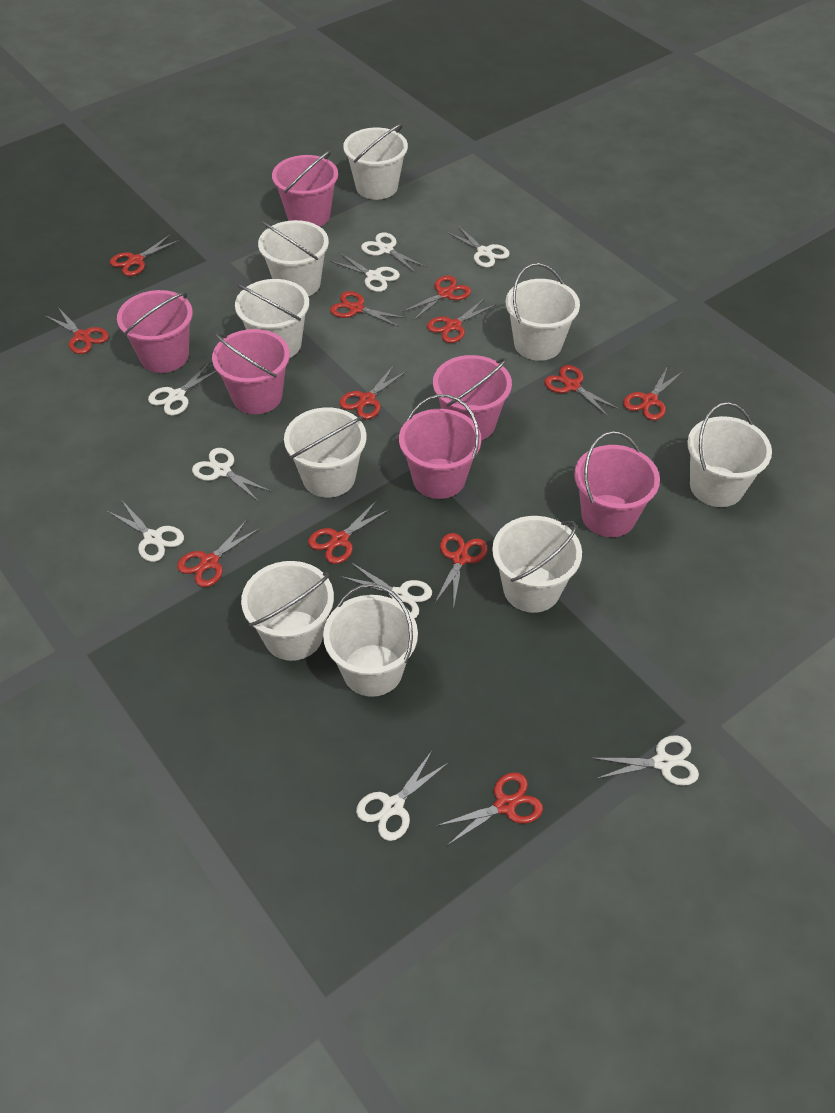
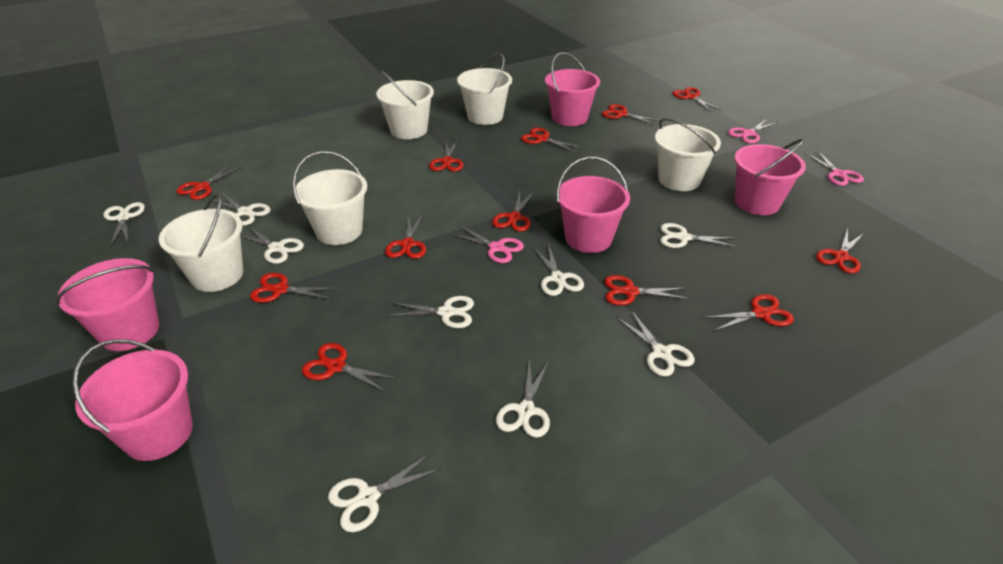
pink bucket: [117,290,193,373] [212,329,290,414] [272,150,338,226] [399,394,481,499] [433,355,512,440] [574,431,660,537] = 6 -> [55,258,159,351] [73,339,193,461] [545,52,600,126] [557,157,630,253] [734,139,806,215] = 5
pink scissors: none = 0 -> [451,225,524,263] [728,120,778,143] [805,150,864,186] = 3
white bucket: [235,279,309,358] [241,561,334,661] [258,220,329,296] [284,407,367,498] [323,584,418,697] [343,124,408,200] [492,516,582,613] [506,263,580,361] [687,402,772,507] = 9 -> [159,193,243,292] [293,151,367,245] [376,70,434,139] [457,53,512,125] [655,118,721,191] = 5

